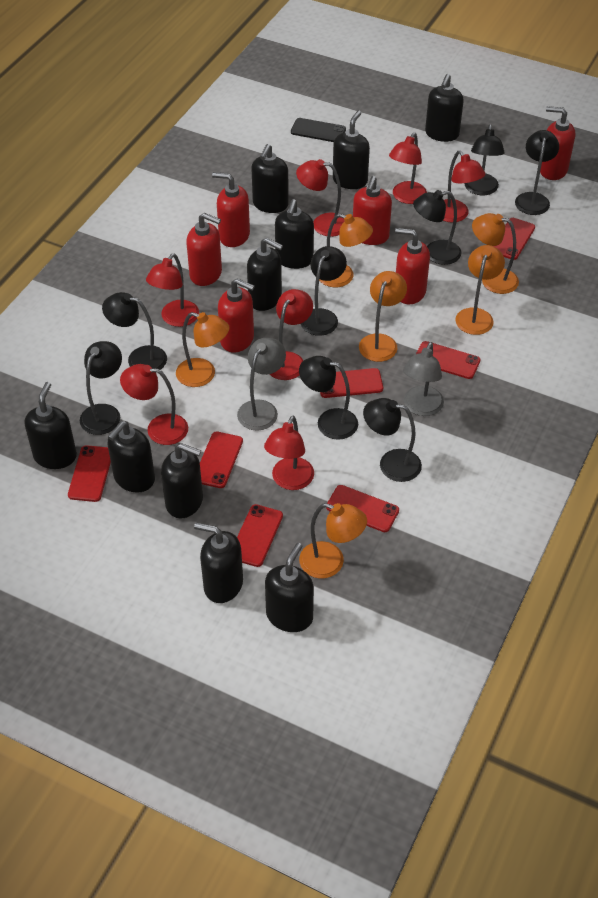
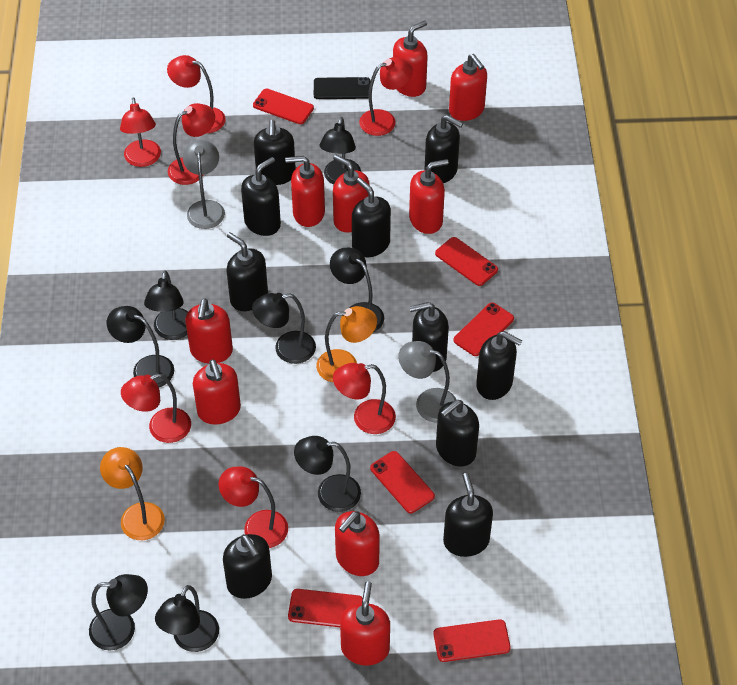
orange lamp: [176,312,230,387] [299,503,367,578] [319,214,373,287] [359,271,407,362] [455,245,505,335] [472,213,519,294] = 6 -> [100,447,165,540] [316,306,377,383] = 2
red phone: [68,445,111,502] [200,431,243,488] [237,504,283,567] [320,368,383,398] [326,485,399,532] [416,341,481,379] [494,218,535,260] = 7 -> [253,89,314,124] [288,589,363,627] [370,451,435,513] [433,619,511,662] [435,237,498,286] [453,302,514,356] = 6
red soap dispenser: [186,213,222,286] [212,172,250,247] [218,279,255,353] [353,176,392,245] [395,228,430,304] [540,106,575,180] = 6 -> [186,299,233,364] [193,359,241,425] [285,156,325,227] [333,155,370,232] [335,511,380,576] [340,581,390,666] [393,20,428,97] [409,159,449,234] [449,54,487,121] = 9

